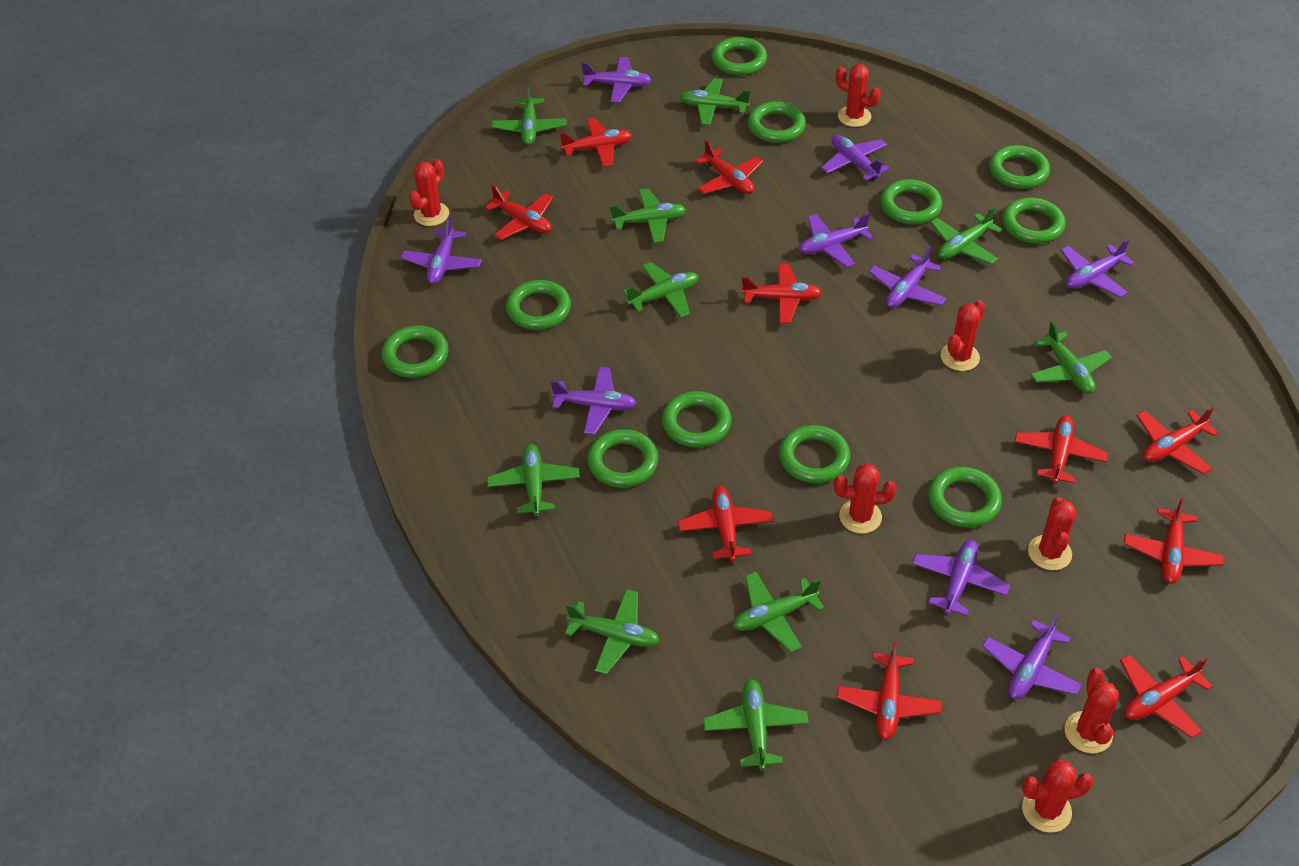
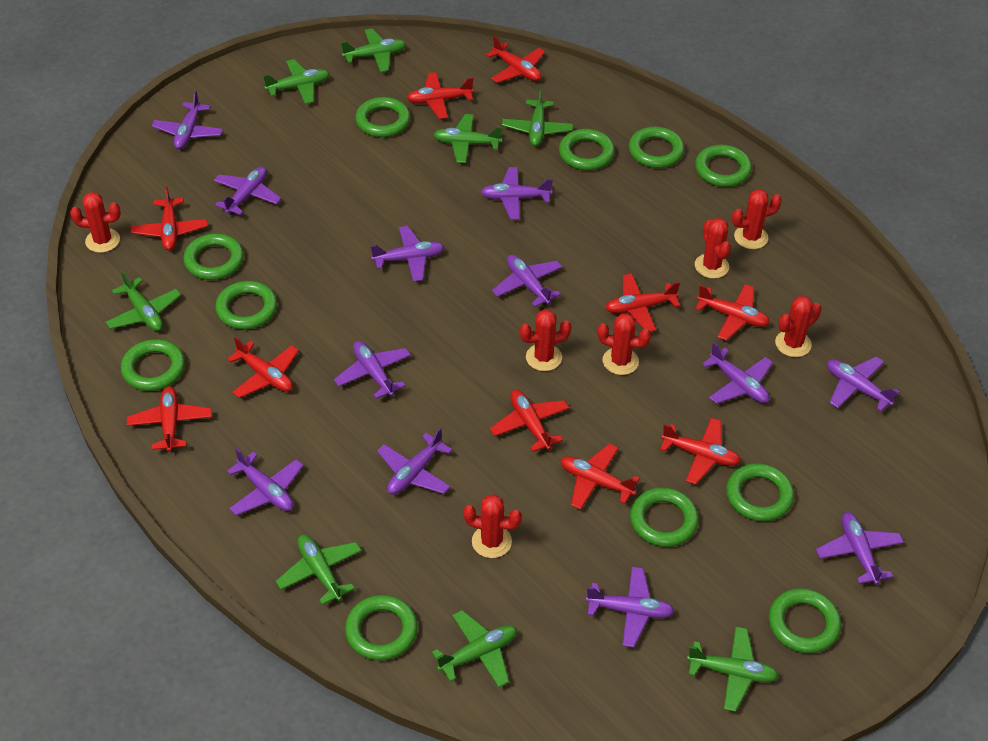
green plane: [487,444,580,516] [492,85,566,145] [565,589,660,674] [610,189,686,243] [623,262,698,318] [679,78,750,125] [703,679,809,771] [733,572,824,652] [930,207,1002,264] [1030,321,1112,394] = 10 -> [105,270,181,331] [263,59,330,104] [276,535,362,605] [341,28,406,72] [432,610,517,687] [433,114,502,163] [502,88,573,146] [687,627,779,712] = 8
purple plane: [400,216,482,284] [551,367,636,435] [581,57,652,103] [799,213,873,268] [821,135,890,181] [868,246,946,308] [912,540,1010,616] [982,614,1082,699] [1061,239,1134,297] = 9 -> [152,91,223,149] [214,167,281,215] [227,448,304,516] [334,341,411,399] [371,226,444,282] [377,428,452,495] [481,167,553,219] [492,255,562,307] [586,567,675,647] [702,342,773,404] [816,512,904,585] [827,356,900,411] = 12

